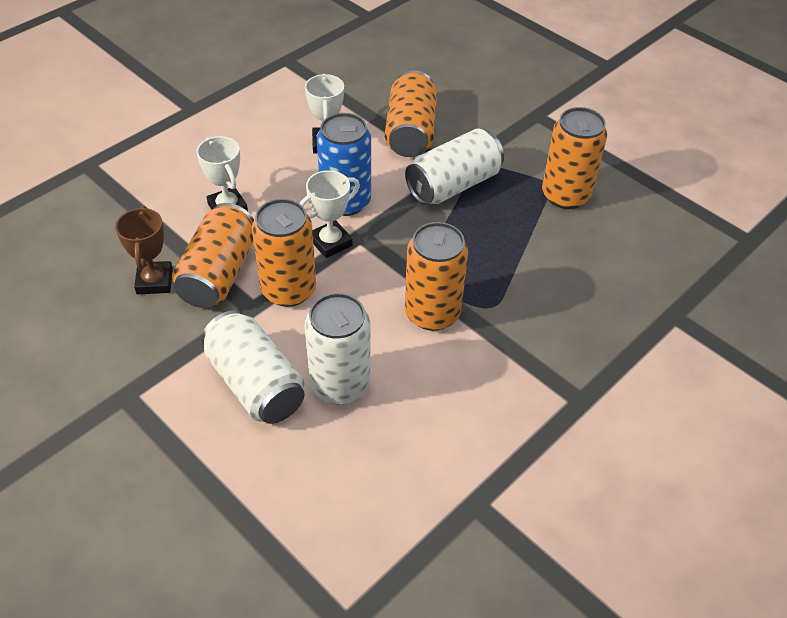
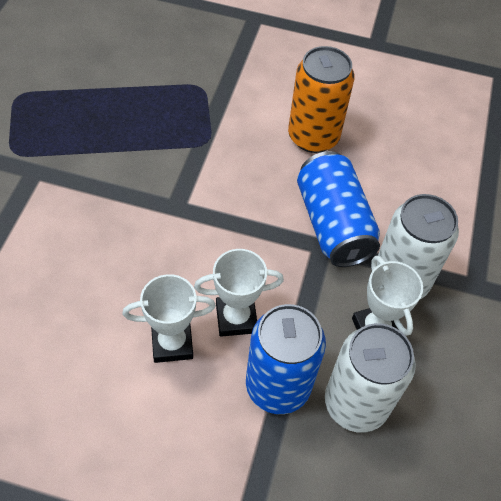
blue can: [317,113,371,216] = 1 -> [246,304,326,414] [297,151,380,267] = 2
brown trophy: [115,206,173,294] = 1 -> none = 0
orange can: [172,203,254,308] [252,199,316,307] [385,70,437,157] [405,222,468,331] [542,107,607,209] = 5 -> [288,46,355,153] = 1
white can: [201,310,305,424] [305,293,371,405] [405,128,504,205] = 3 -> [325,323,416,433] [377,194,459,299] = 2

